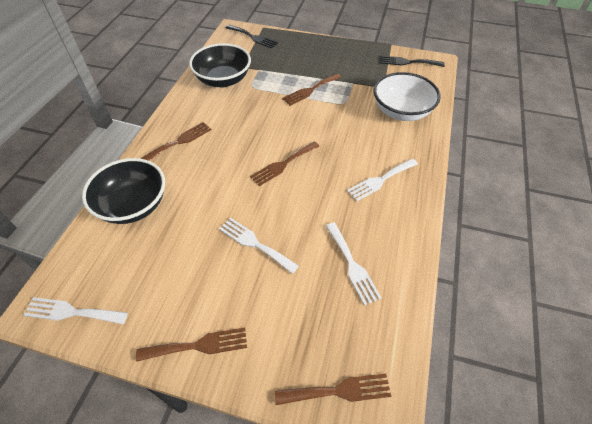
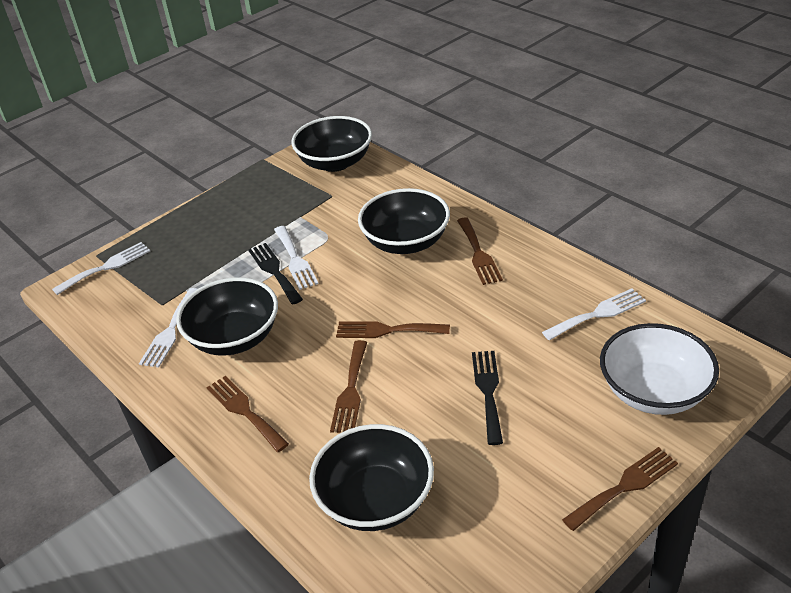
black bowl: [82,158,165,224] [189,43,251,88] = 2 -> [176,277,278,356] [291,116,372,172] [309,424,434,531] [358,188,450,254] = 4

